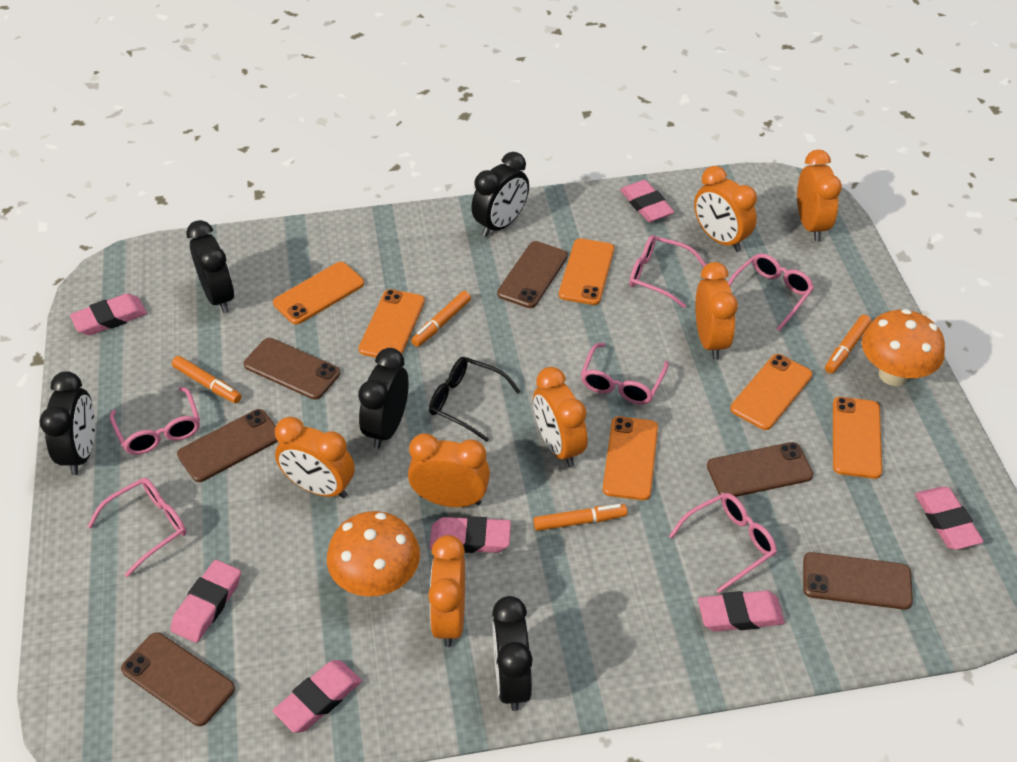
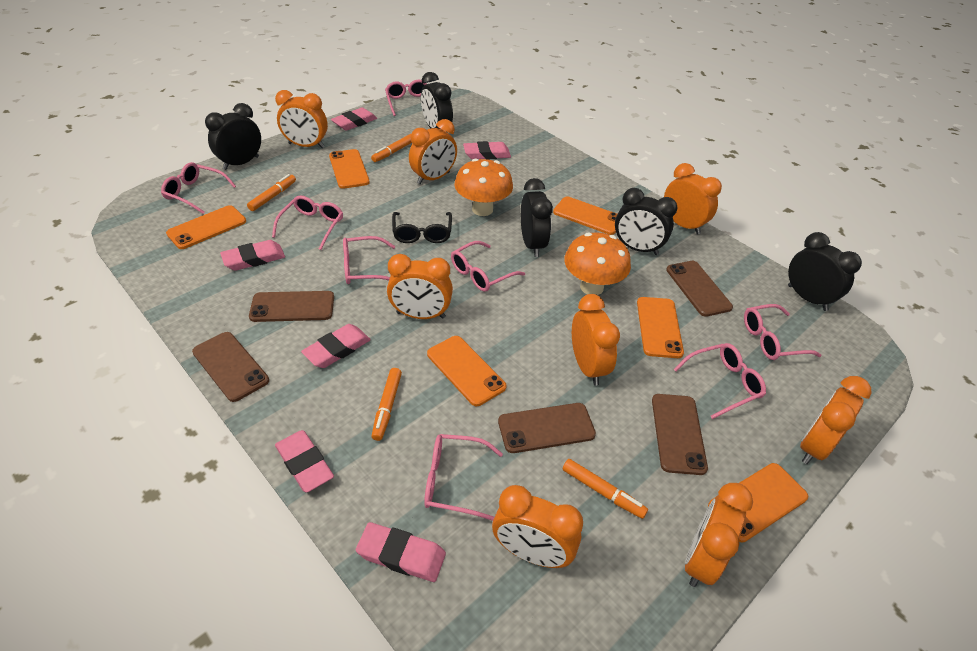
brown phone: [121,632,235,726] [177,409,278,482] [244,338,340,400] [497,241,568,308] [707,442,813,497] [803,552,913,610] = 6 -> [192,332,269,402] [249,291,334,322] [498,403,596,453] [652,394,708,475] [666,261,733,317] = 5
orange clock: [275,417,355,499] [408,433,490,507] [428,535,465,647] [533,367,587,467] [694,166,757,252] [695,262,738,360] [797,150,842,241] = 7 -> [275,90,328,148] [387,254,453,319] [409,119,457,184] [492,485,583,568] [572,294,620,385] [664,163,722,234] [685,483,753,587] [800,376,872,464] = 8
pink eraser: [70,293,147,335] [170,560,241,643] [273,660,362,733] [429,516,511,553] [620,180,674,222] [698,590,785,632] [915,487,984,550] = 7 -> [220,240,285,271] [275,430,334,493] [301,324,371,368] [331,107,377,131] [356,522,446,582] [463,141,511,159] = 6
pink glasses: [87,477,187,577] [110,387,200,455] [581,343,669,404] [629,235,707,308] [669,493,777,593] [728,253,814,331] = 6 -> [161,162,236,214] [272,195,343,250] [343,236,395,284] [385,80,427,116] [424,434,503,521] [451,241,525,292] [674,343,766,419] [744,304,822,360] = 8

